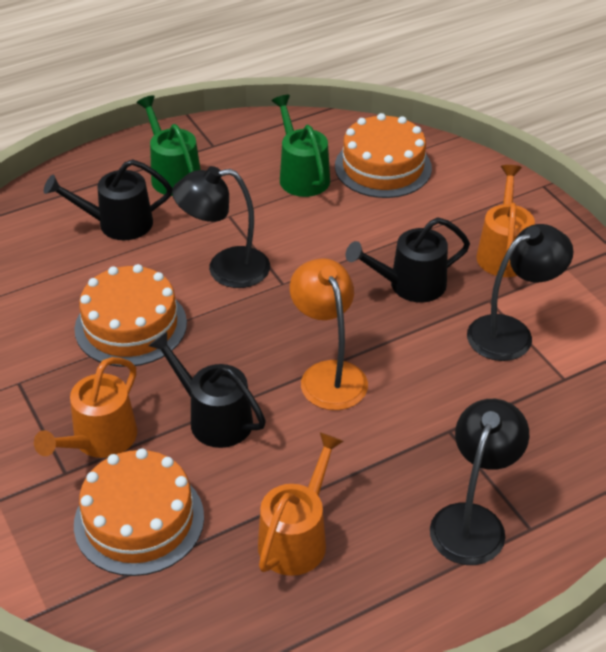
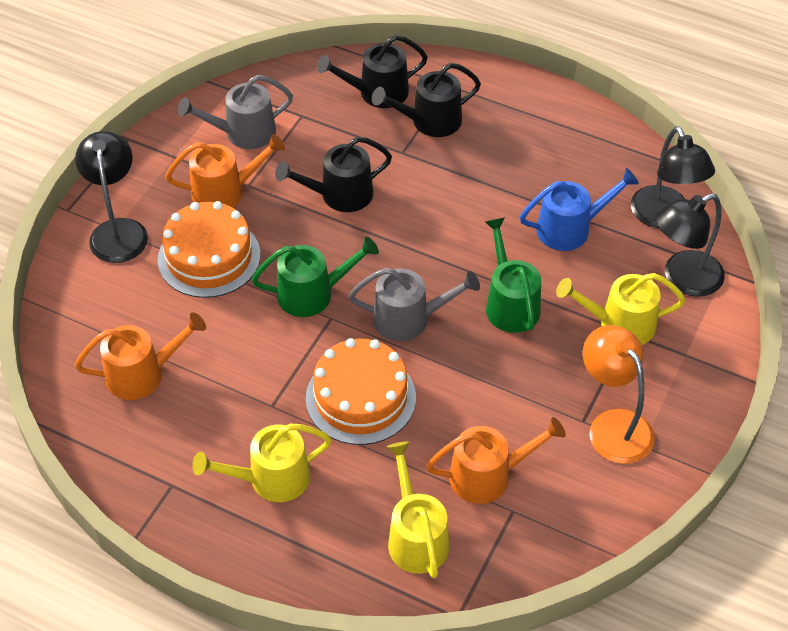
blue watering can: none = 0 -> [520,168,639,251] = 1
grey watering can: none = 0 -> [178,75,293,149] [349,268,480,341] = 2
orange cake: [74,264,187,367] [74,448,204,576] [335,113,432,198] = 3 -> [158,201,260,298] [306,338,416,445] = 2
yellow watering can: none = 0 -> [192,424,332,502] [386,441,449,578] [556,273,686,345] = 3

